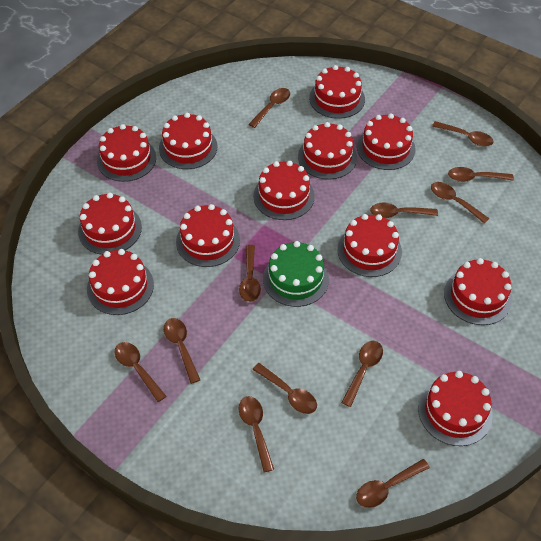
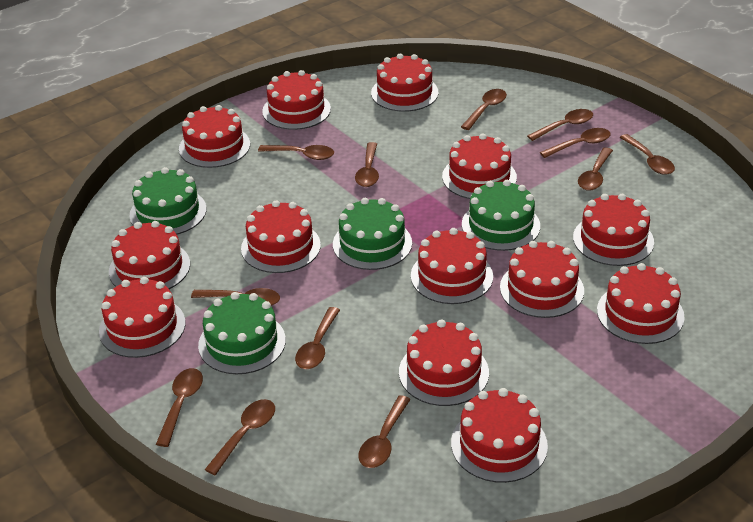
green cake: [263,241,329,307] = 1 -> [130,167,206,235] [198,292,286,374] [333,198,412,270] [462,180,540,251] = 4
red cake: [78,193,142,255] [87,249,154,315] [97,124,156,182] [159,113,218,169] [176,204,240,267] [253,161,315,220] [298,122,357,180] [309,65,365,119] [337,214,402,277] [357,113,416,170] [418,371,493,446] [444,258,512,325] = 12 -> [99,277,185,358] [109,221,190,289] [179,105,250,168] [241,200,321,273] [262,70,331,130] [371,54,438,112] [399,319,489,406] [411,228,493,304] [442,133,517,199] [451,388,548,483] [500,241,584,318] [573,194,654,266] [597,263,685,344] = 13

